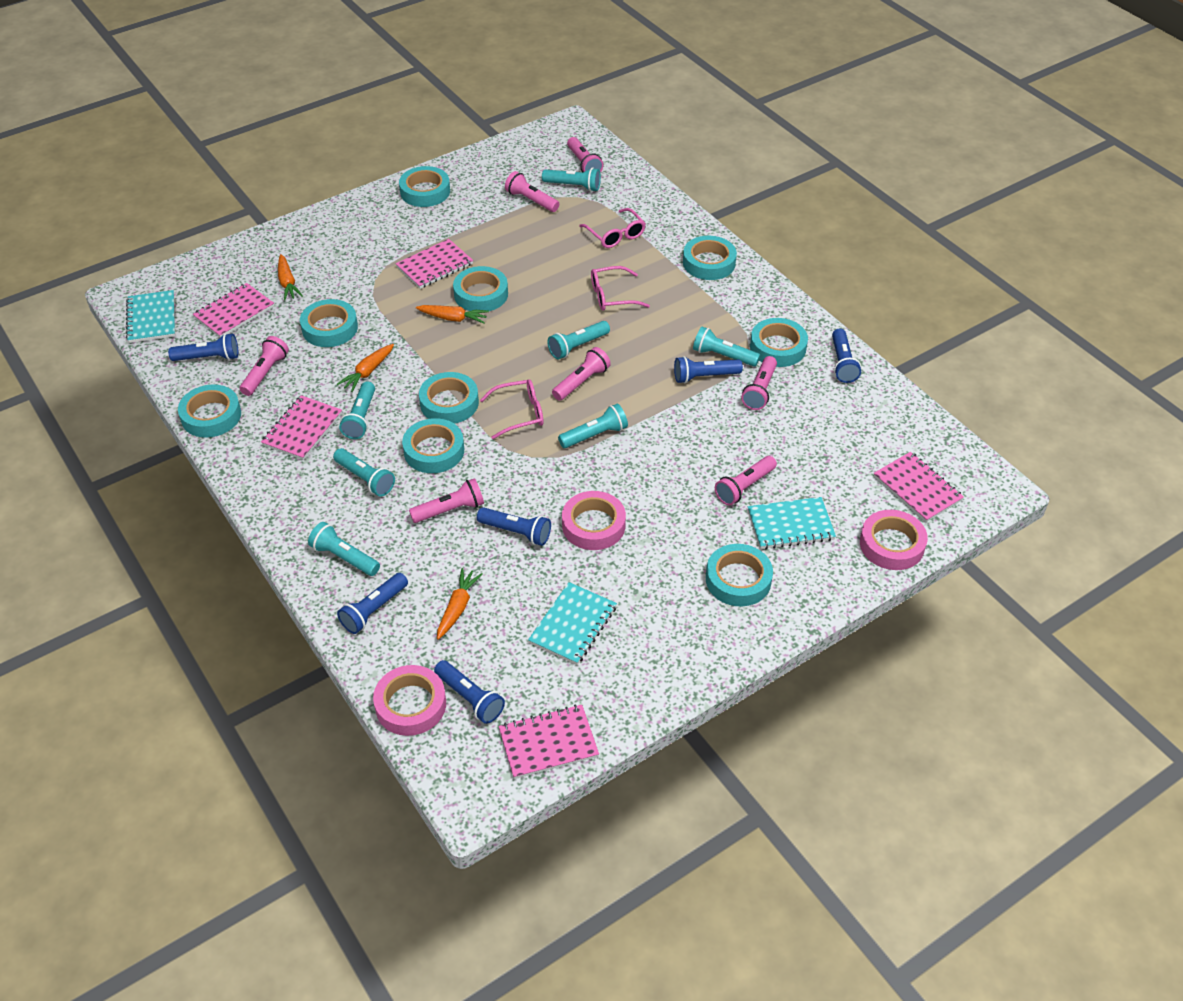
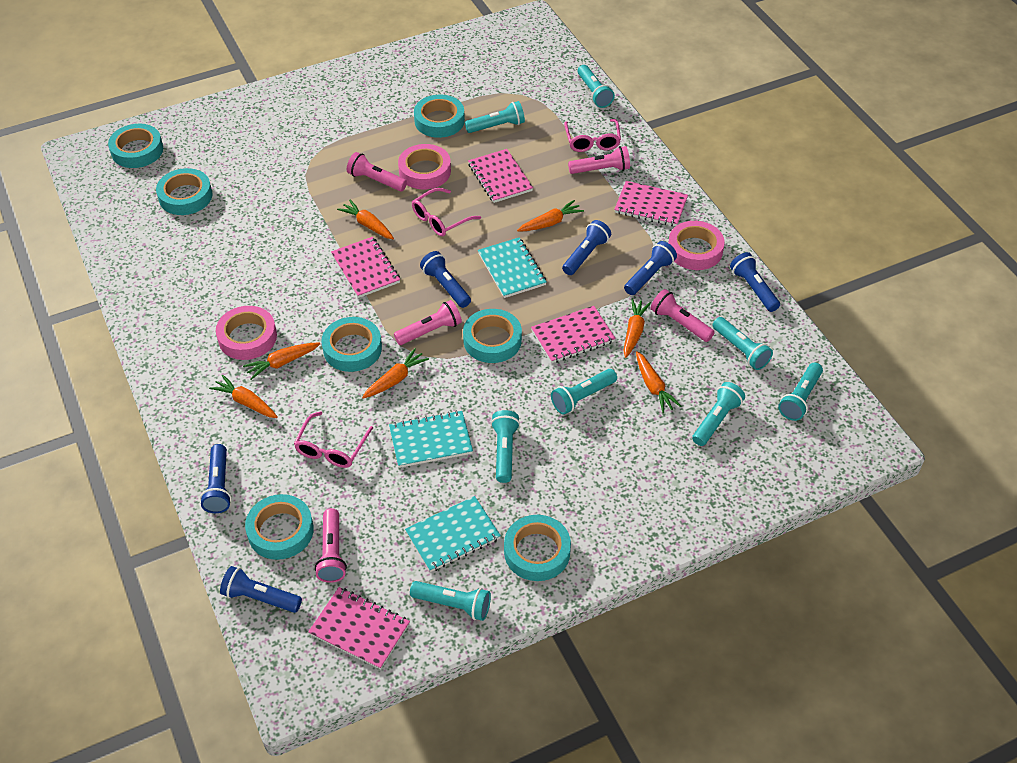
orange carrot: [278,254,303,301] [337,344,394,392] [416,305,489,324] [437,568,483,640] = 4 -> [209,375,278,418] [243,343,320,380] [337,200,394,239] [362,348,429,399] [517,200,584,231] [623,299,651,358] [636,351,681,413] = 7
pink flashlight: [240,336,289,396] [409,478,484,523] [505,171,559,212] [552,347,611,401] [567,137,603,173] [715,456,777,506] [741,356,777,410] = 7 -> [315,508,347,583] [347,152,407,191] [394,300,462,345] [568,146,630,174] [651,289,715,342] = 5
turquoise flashlight: [308,522,380,576] [333,448,395,497] [339,382,375,439] [542,168,601,192] [547,321,610,360] [558,404,628,448] [693,327,760,367] = 7 -> [410,581,491,621] [465,101,525,133] [491,410,520,483] [551,369,617,415] [578,65,615,108] [692,382,745,446] [712,317,773,370] [778,363,823,421] = 8
turquoise tape: [178,384,241,438] [300,299,358,347] [399,166,450,207] [402,418,464,473] [419,372,479,424] [453,266,508,311] [683,236,737,280] [706,544,773,606] [750,318,808,367] = 9 -> [108,124,163,168] [156,168,212,215] [245,494,314,560] [321,317,382,372] [414,95,465,138] [463,309,522,363] [504,515,571,581] = 7

